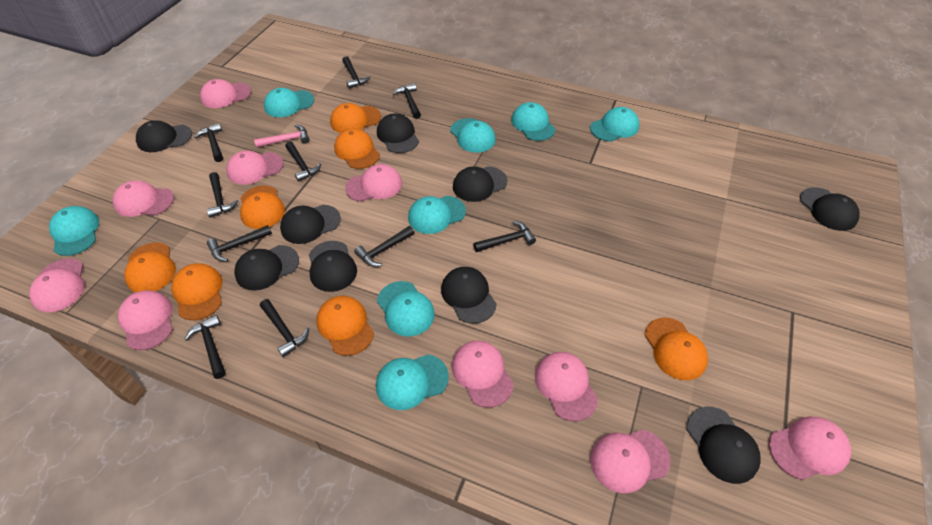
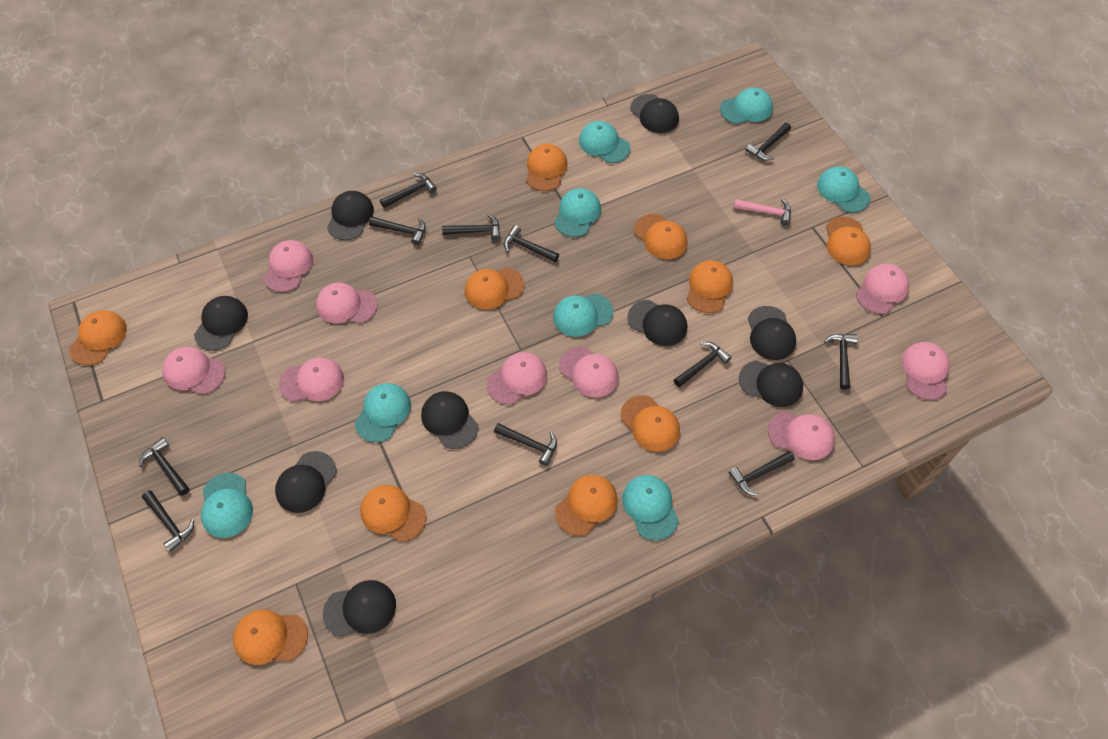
black hammer: [184,315,226,379] [194,123,223,162] [207,172,238,218] [207,225,272,261] [260,299,309,357] [285,141,321,182] [342,56,370,89] [354,226,415,267] [393,83,421,119] [473,221,536,252] = 10 -> [139,437,190,496] [142,490,194,552] [369,217,426,245] [380,173,437,208] [442,214,500,241] [494,423,557,466] [504,225,559,262] [674,342,731,387] [729,451,795,496] [745,123,791,161] [824,334,858,390] = 11
orange cap: [125,242,176,292] [171,263,222,320] [240,186,285,229] [316,296,374,356] [330,103,381,133] [334,128,380,169] [645,317,708,380] = 7 -> [69,310,127,366] [233,610,308,665] [360,485,427,542] [465,268,524,310] [526,144,567,191] [555,475,618,536] [620,395,680,452] [634,214,687,259] [687,260,733,313] [826,216,871,265] = 10
pink cap: [29,258,85,313] [113,180,174,217] [118,290,173,350] [200,79,251,108] [226,151,284,185] [345,164,402,202] [452,340,514,408] [535,352,598,421] [590,430,670,493] [769,417,851,480] = 10 -> [162,347,226,395] [263,240,313,292] [279,358,344,402] [316,283,377,323] [487,352,547,405] [559,346,618,398] [768,411,835,460] [856,264,910,314] [901,342,950,400] = 9

